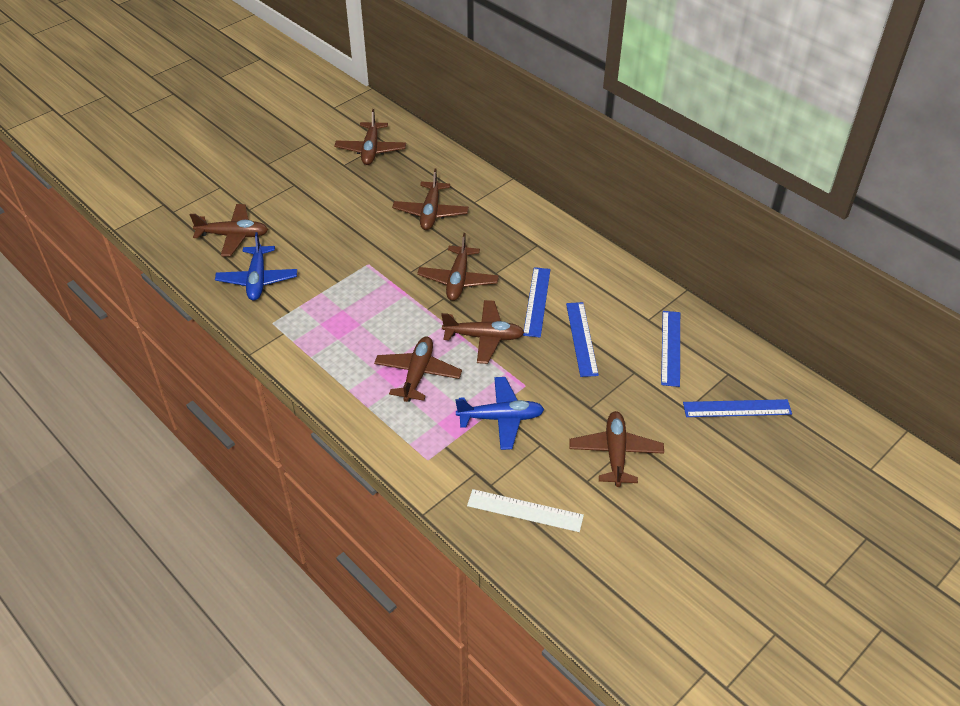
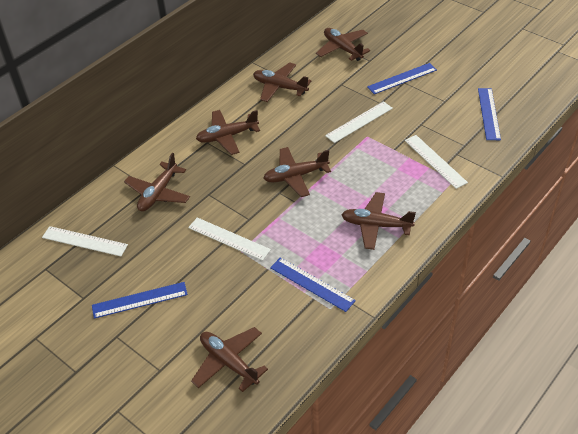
blue plane: [215,232,297,301] [455,377,544,450] = 2 -> none = 0
white ruler: [467,489,584,532] = 1 -> [42,226,128,256] [188,217,271,261] [325,101,393,143] [405,135,468,189] = 4

